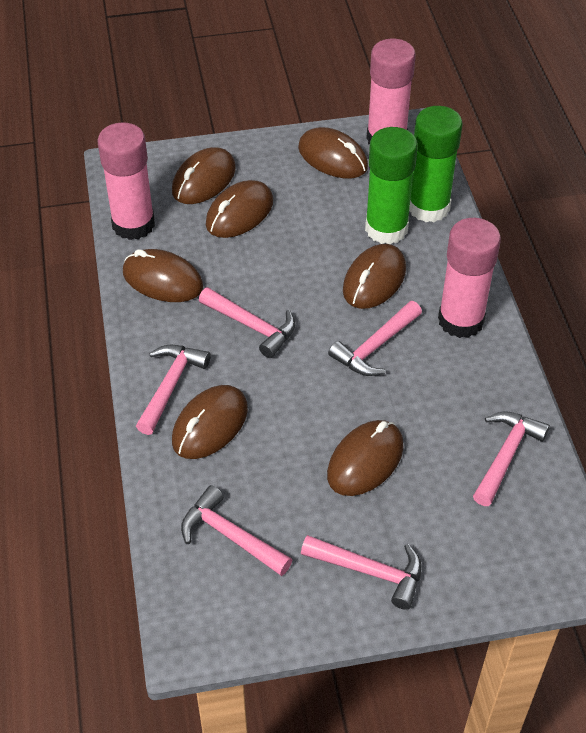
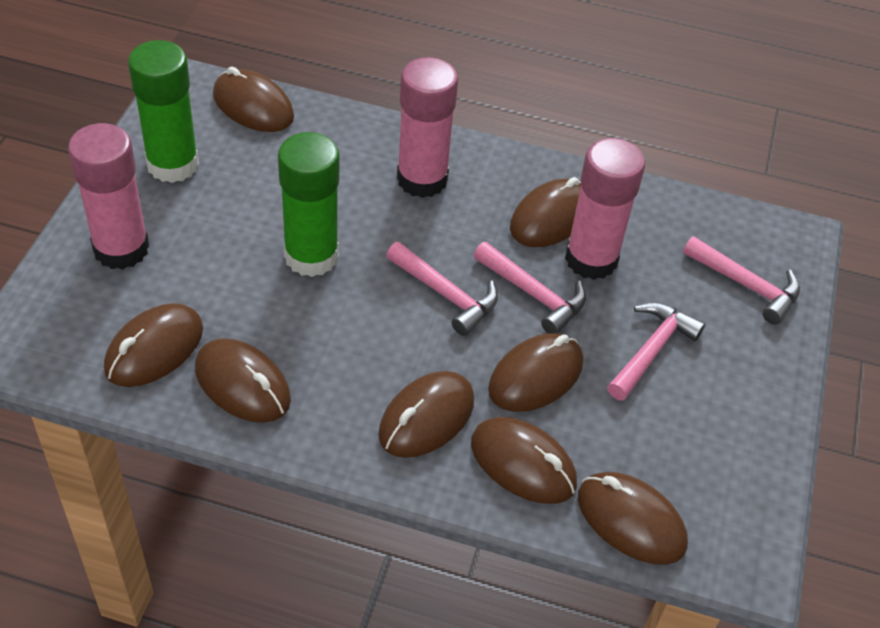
brown mouse: [123,249,203,302] [172,147,236,204] [172,385,248,459] [206,180,273,238] [298,127,368,178] [327,420,404,496] [343,244,406,309] = 7 -> [104,303,203,387] [195,338,291,423] [213,67,294,132] [378,371,474,458] [471,417,577,504] [488,333,583,412] [510,177,581,247] [578,472,688,565] = 8
pink hammer: [136,345,211,435] [181,485,292,576] [199,287,295,358] [301,535,422,610] [328,301,422,376] [473,411,550,506] = 6 -> [386,242,498,336] [473,242,586,333] [607,302,705,401] [683,236,800,325] = 4

